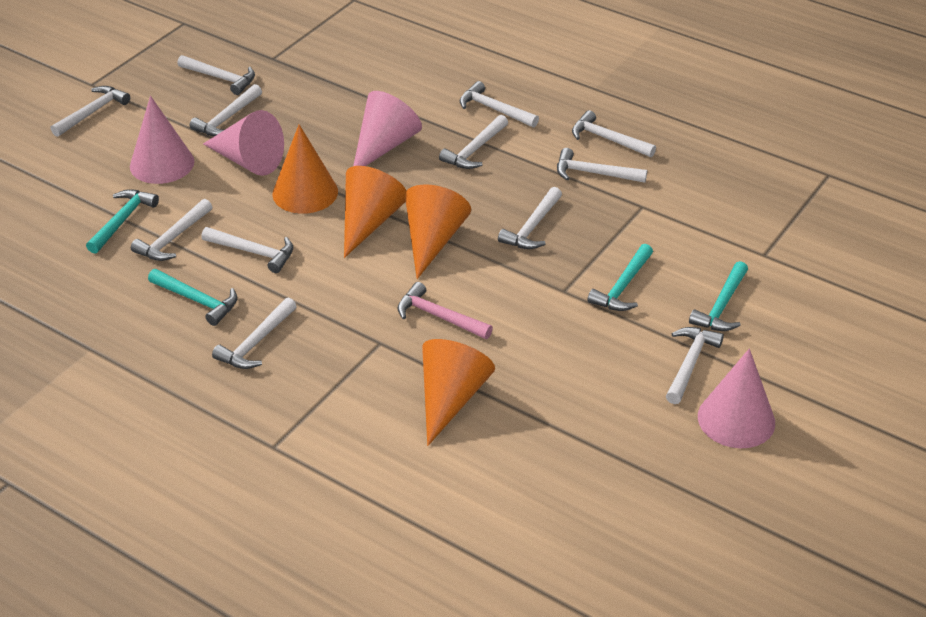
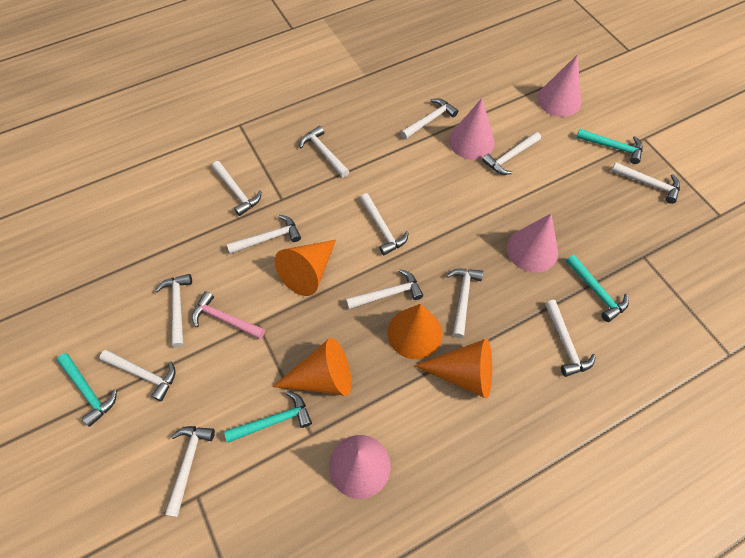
white hammer: [50,86,130,137] [131,199,212,261] [178,55,255,95] [190,84,262,136] [201,227,293,273] [212,298,297,369] [439,115,508,169] [459,81,539,127] [498,187,562,249] [557,148,647,183] [572,110,656,157] [666,327,724,404] = 12 -> [100,350,176,401] [155,274,192,347] [165,426,215,517] [212,161,261,216] [227,215,301,254] [299,126,350,178] [346,269,423,309] [360,193,409,255] [401,99,458,139] [446,269,483,338] [482,132,541,175] [545,300,596,377] [611,162,680,204] = 13

